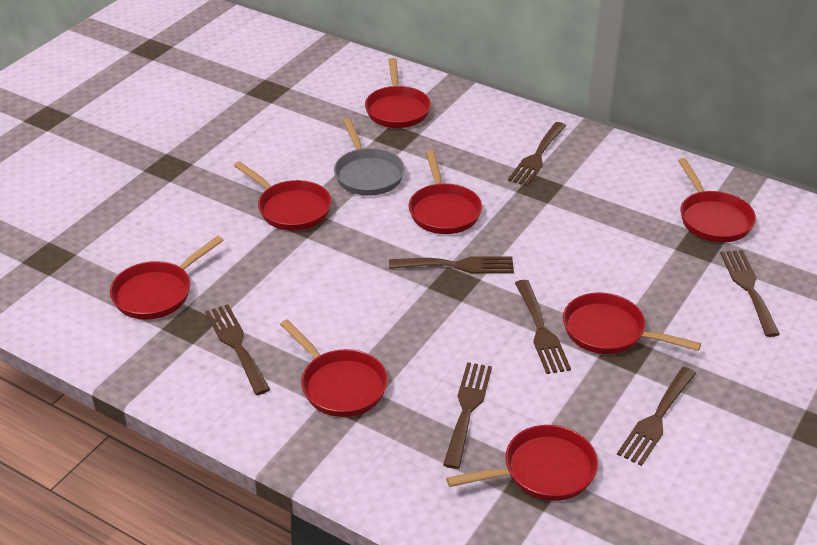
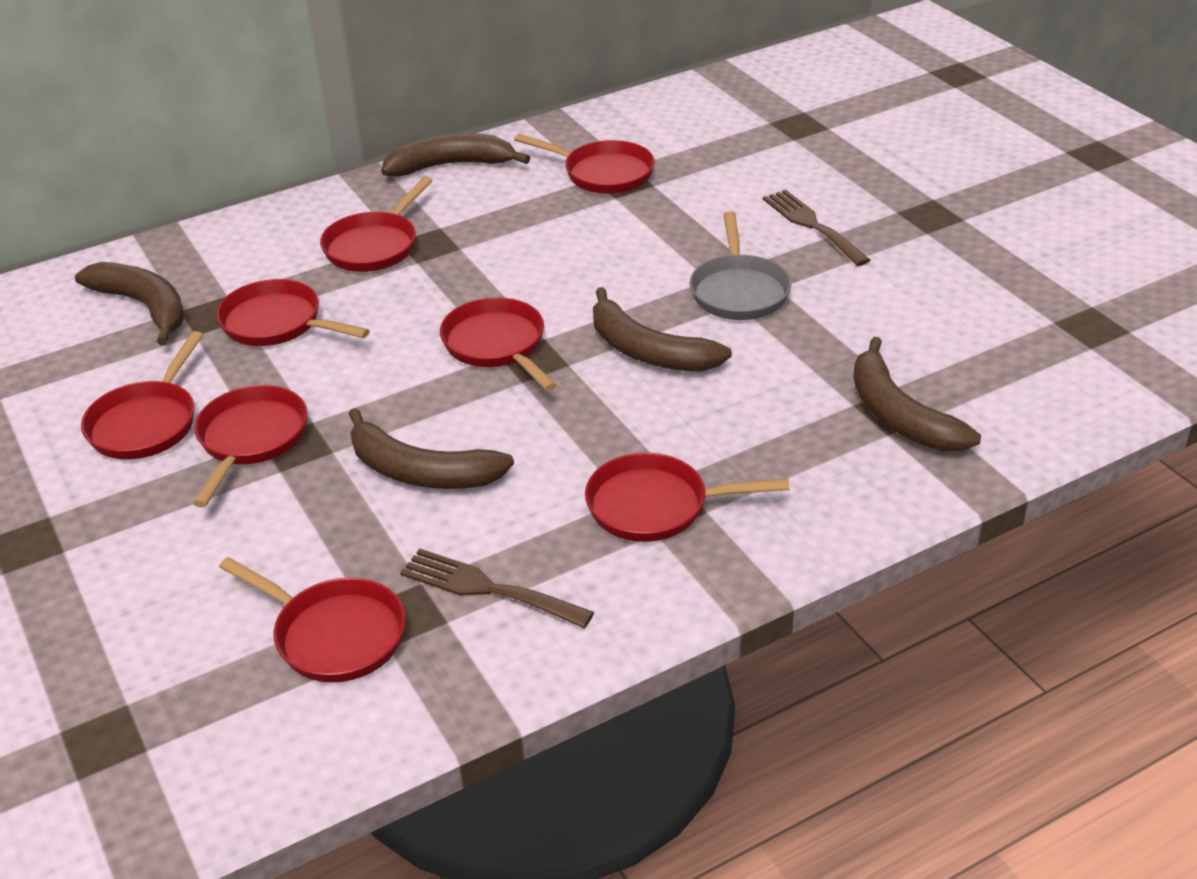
brown banana: none = 0 -> [75,262,185,346] [349,408,514,489] [381,133,530,177] [593,287,732,372] [853,337,981,451] = 5
brown fork: [205,304,270,395] [389,256,514,273] [443,362,492,469] [508,122,566,186] [515,280,571,374] [617,367,696,466] [720,250,780,337] = 7 -> [400,549,594,628] [763,190,870,266] = 2

